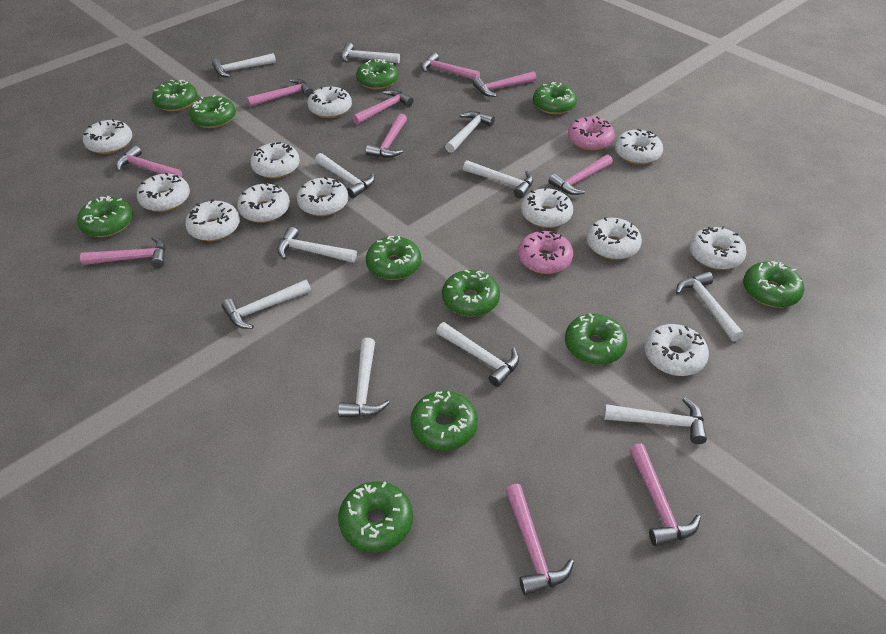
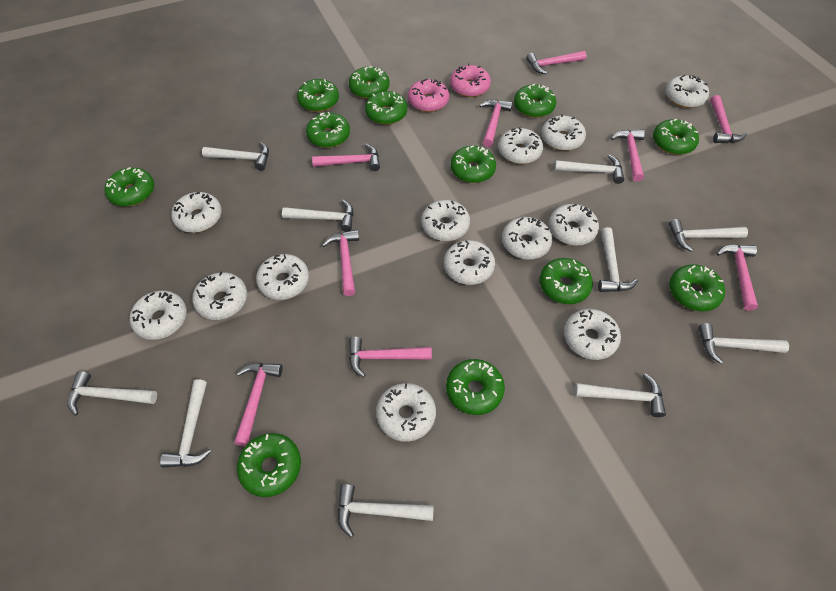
green donut: [77,196,133,237] [152,80,198,111] [189,95,236,128] [338,481,413,553] [356,59,398,90] [366,236,421,280] [410,391,478,451] [442,270,500,317] [533,82,577,114] [565,314,627,365] [743,261,804,307] = 11 -> [104,167,154,206] [237,433,301,497] [297,79,339,112] [306,112,350,148] [349,66,390,99] [365,91,407,125] [446,359,505,415] [451,145,496,183] [514,84,556,118] [540,258,593,304] [653,119,699,155] [669,264,725,311] = 12
pink hammer: [80,236,166,268] [116,145,182,177] [247,79,313,107] [352,90,414,125] [366,113,407,158] [421,52,480,80] [473,71,536,97] [506,484,574,595] [548,155,613,195] [629,443,701,547] = 10 -> [234,363,283,446] [312,144,380,171] [322,230,359,296] [349,337,432,378] [479,100,512,147] [526,51,586,74] [611,130,645,182] [710,95,747,143] [717,244,758,311] = 9
white donut: [83,119,132,154] [137,173,190,212] [185,199,240,241] [237,183,290,223] [250,142,300,179] [297,177,348,216] [307,87,352,118] [521,187,573,228] [587,217,642,260] [615,129,663,165] [644,324,709,376] [689,226,747,270] = 12 -> [130,291,187,340] [171,192,222,233] [192,271,247,320] [256,254,309,300] [376,383,436,442] [421,200,470,241] [444,240,495,285] [498,127,543,164] [502,217,552,260] [541,114,586,151] [549,204,599,246] [564,309,621,360] [666,75,709,108] = 13
white hammer: [212,53,276,77] [221,279,311,329] [277,227,357,263] [315,153,375,198] [338,338,389,417] [341,43,400,63] [436,322,519,387] [445,111,495,153] [463,160,533,199] [604,397,707,444] [676,271,744,342] = 11 -> [67,371,157,416] [160,379,211,468] [202,142,269,171] [282,200,354,232] [338,484,434,538] [554,155,624,184] [574,373,666,417] [598,227,638,292] [669,219,748,252] [698,323,789,364] = 10

